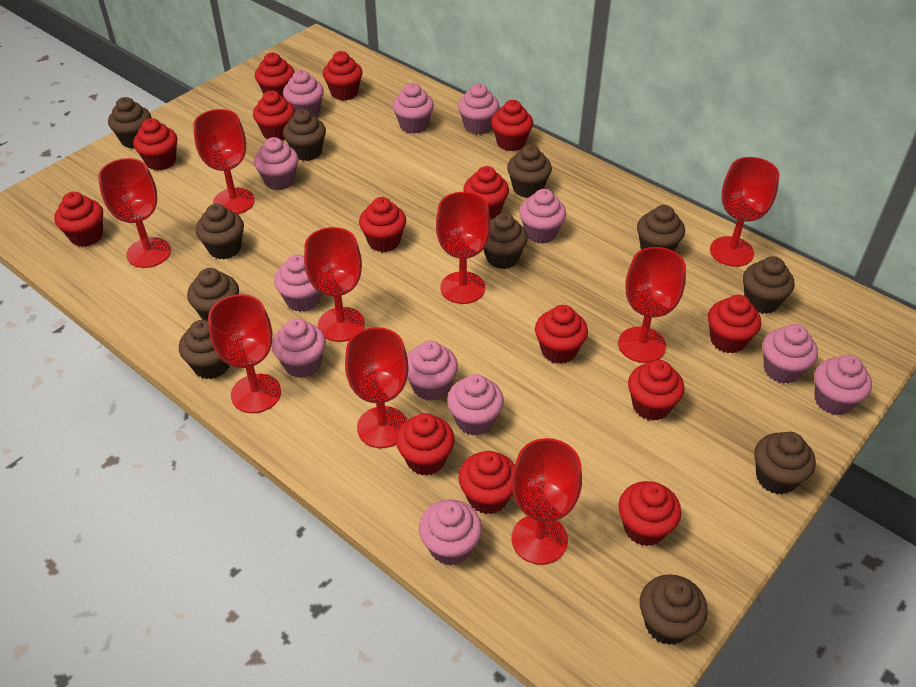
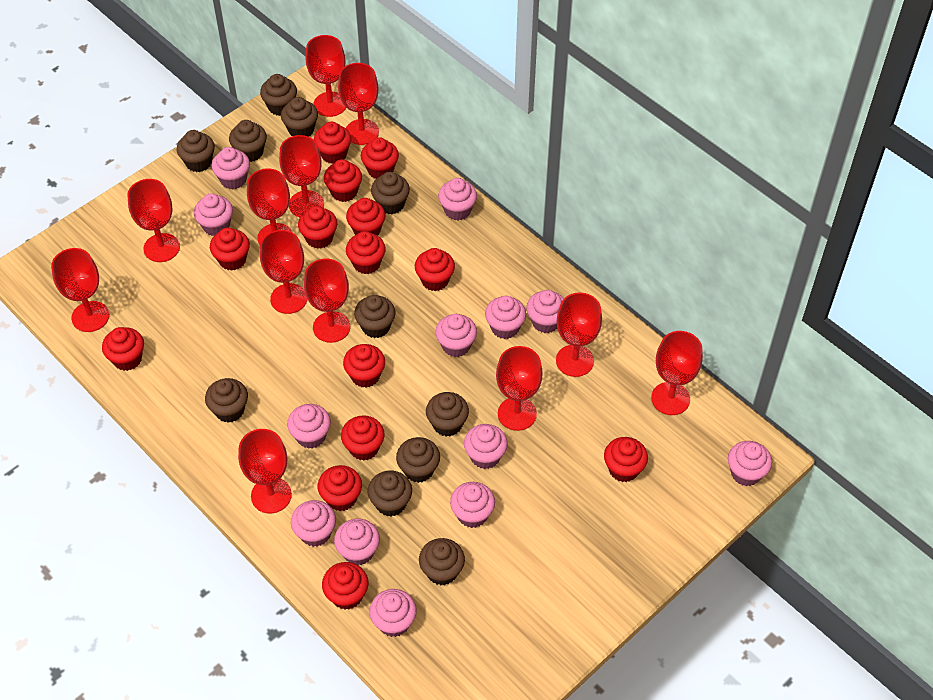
pink cupcake: [254,137,299,190] [272,318,326,378] [274,255,321,312] [283,70,324,117] [392,83,434,134] [407,341,458,401] [419,500,482,566] [447,374,504,435] [458,84,499,135] [519,189,566,244] [762,324,818,384] [814,355,872,415] = 12 -> [194,193,233,236] [212,147,250,189] [287,404,331,449] [291,500,336,547] [334,519,380,565] [369,589,417,637] [435,314,477,357] [438,178,477,220] [450,482,495,528] [464,424,508,469] [485,296,526,339] [526,290,564,333] [728,441,772,486] = 13
red goblet: [98,158,171,268] [193,109,255,214] [208,294,281,413] [304,227,365,342] [345,327,409,448] [436,192,491,304] [512,438,582,565] [618,247,686,363] [710,157,780,267] = 9 -> [51,248,109,332] [127,179,180,262] [238,429,292,513] [247,168,293,245] [260,230,307,314] [279,135,324,217] [304,258,350,343] [306,35,346,117] [338,63,379,145] [496,346,543,431] [556,292,602,377] [651,331,703,415] = 12

